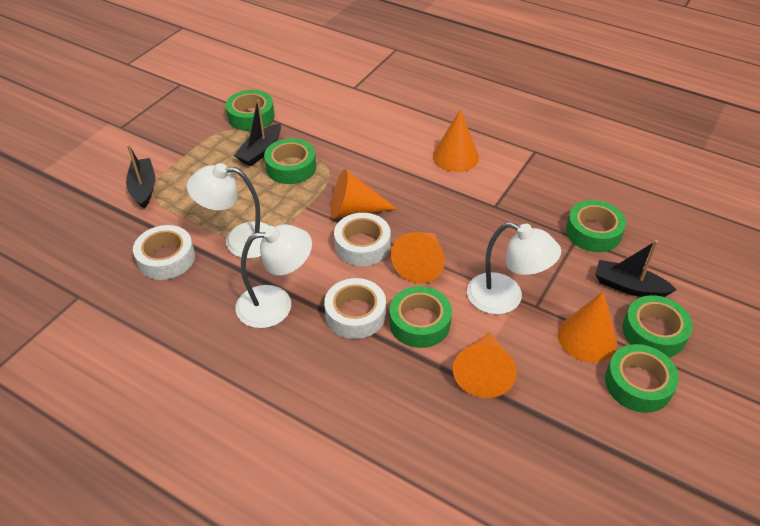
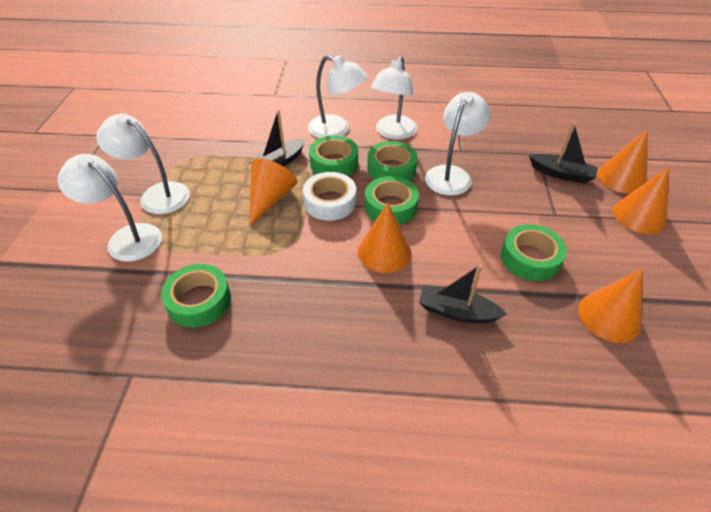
green tape: [225,90,275,131] [264,138,316,184] [389,286,452,348] [566,200,626,252] [605,344,679,413] [622,295,693,357] = 6 -> [161,264,231,328] [309,135,358,176] [365,176,419,225] [367,141,418,181] [501,224,567,281] = 5
white lamp: [187,163,270,259] [236,224,312,328] [467,222,561,315] = 3 -> [57,154,162,262] [96,113,190,214] [308,55,368,138] [371,56,417,140] [425,92,490,195] = 5
white tape: [133,225,195,280] [324,278,386,339] [334,213,391,266] = 3 -> [303,172,356,221] = 1

